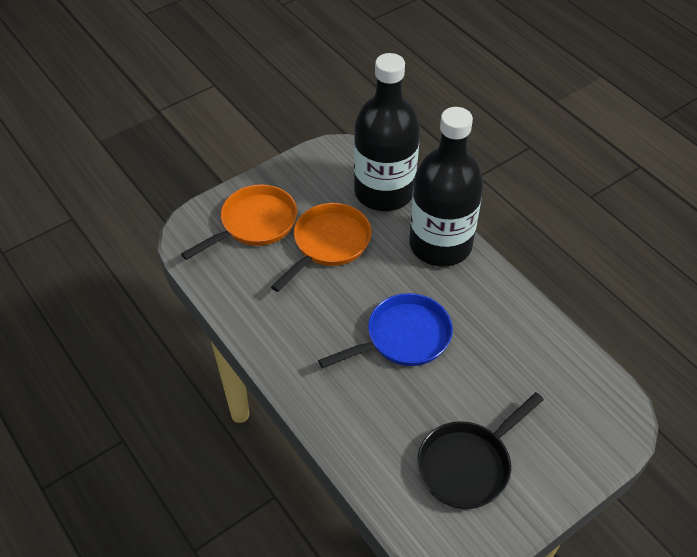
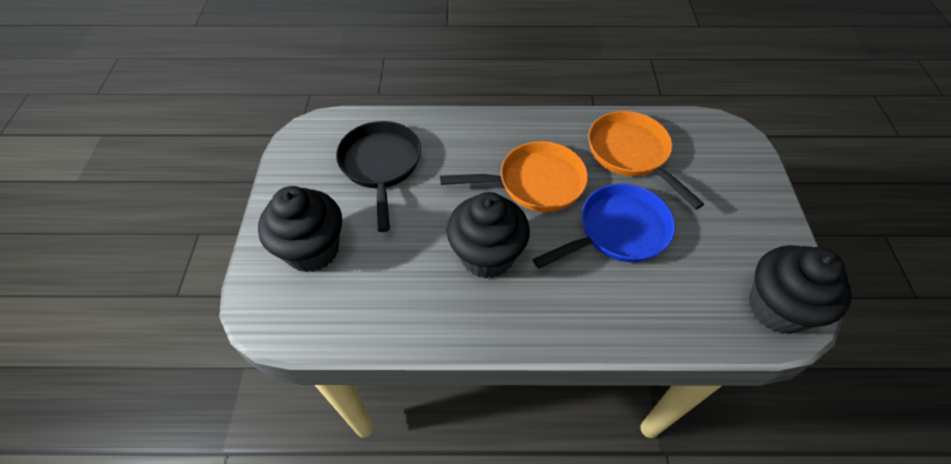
black bottle: [354,53,420,211] [409,107,483,267] = 2 -> none = 0
black cupcake: none = 0 -> [258,186,342,272] [447,192,530,278] [749,245,852,334] = 3

